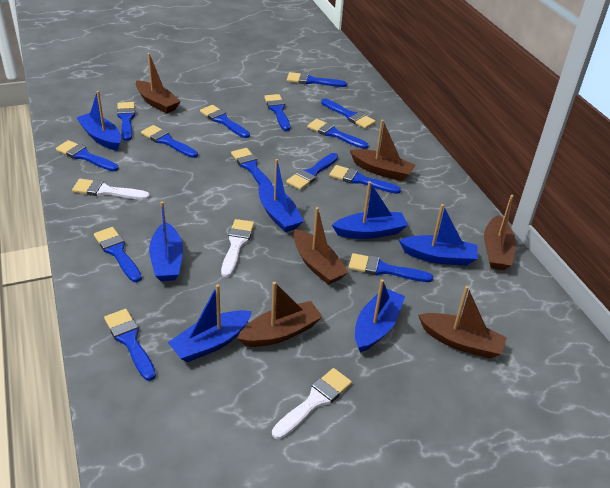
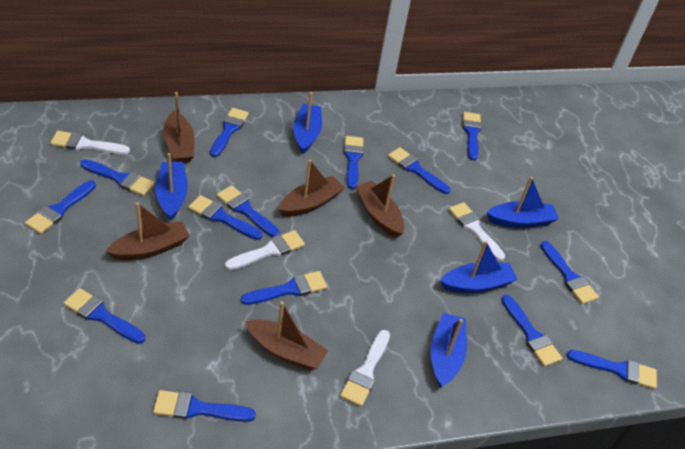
blue boat: [77,91,121,151] [149,201,183,281] [168,284,252,362] [259,159,304,232] [332,181,408,239] [355,279,405,353] [399,204,478,266] = 7 -> [155,153,188,220] [293,92,322,154] [431,313,467,387] [440,241,518,293] [486,177,559,228] = 5
brown boat: [136,53,181,113] [237,282,323,347] [294,207,349,285] [350,119,416,181] [418,286,507,359] [484,195,516,270] = 6 -> [105,203,190,260] [164,92,195,163] [245,301,328,370] [278,160,345,217] [355,174,404,238] = 5
white brush: [72,179,150,200] [221,219,254,277] [272,368,352,439] = 3 -> [50,131,130,154] [225,230,305,270] [340,330,390,407] [449,202,505,261] = 4

